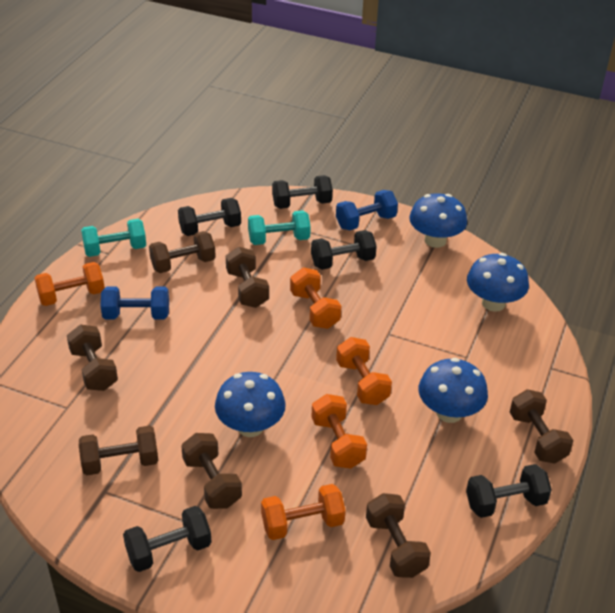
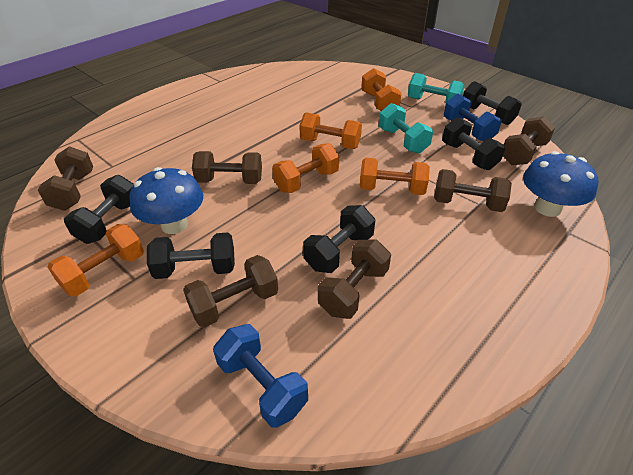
blue mushroom: [215,372,286,437] [409,193,467,248] [418,358,488,423] [467,253,529,312] = 4 -> [129,167,203,234] [523,151,598,217] = 2
brown dumbbell: [67,325,118,391] [79,426,158,475] [149,231,216,273] [181,433,242,509] [226,247,269,308] [366,493,431,578] [510,389,573,464] = 7 -> [38,146,93,211] [183,255,278,328] [192,151,262,184] [318,239,391,319] [434,169,512,212] [503,116,555,165] = 6

